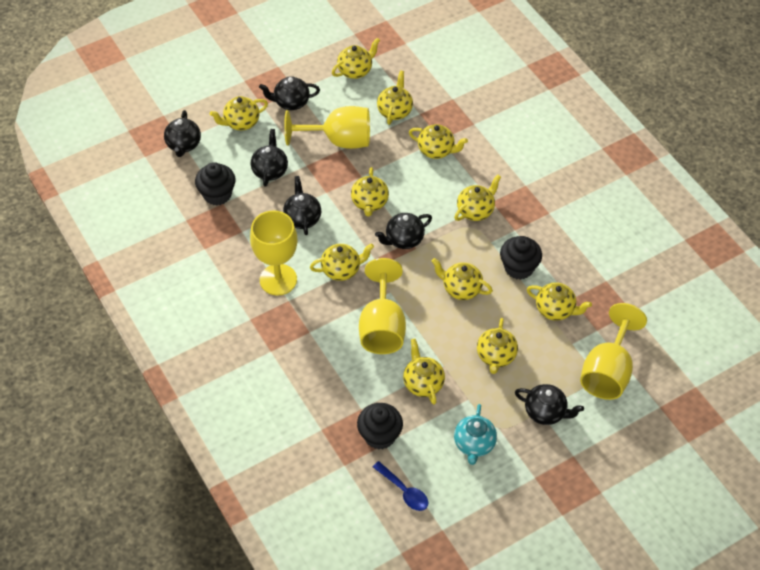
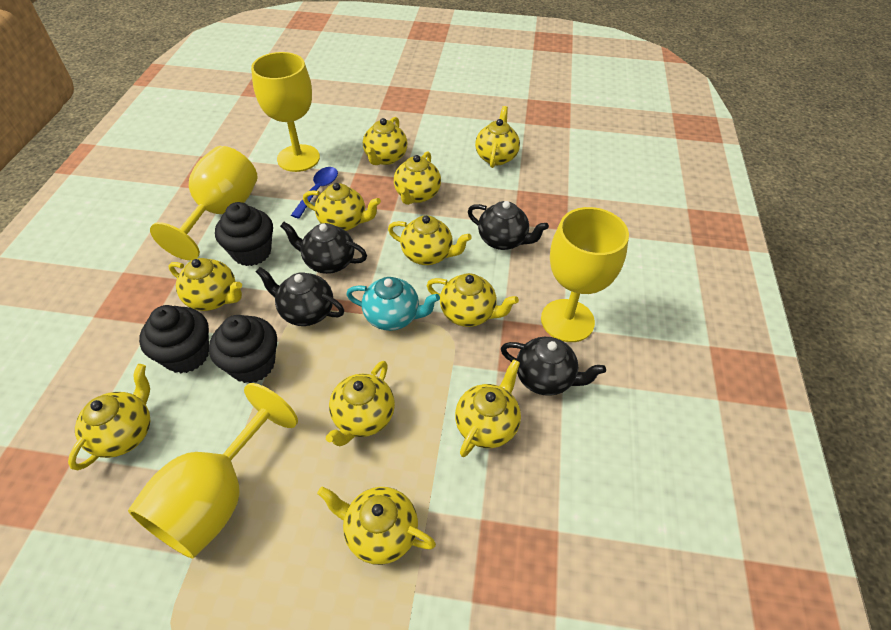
black teapot: [164,110,201,157] [251,129,288,187] [259,76,320,110] [283,176,321,235] [375,213,432,249] [515,384,584,425] = 6 -> [256,267,344,326] [280,222,367,274] [468,201,549,250] [501,337,606,396] = 4

